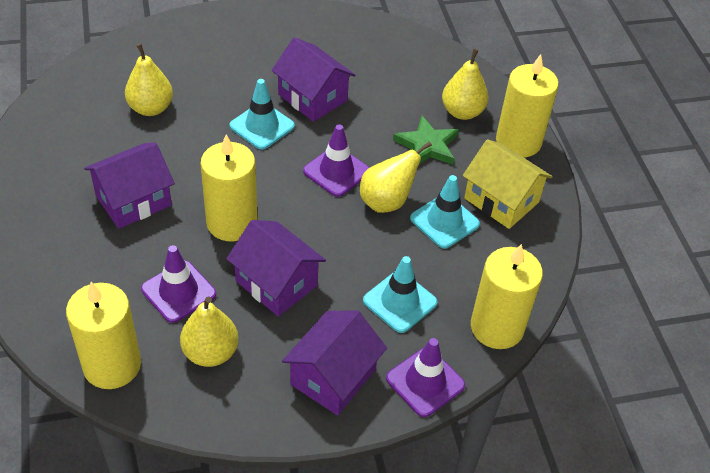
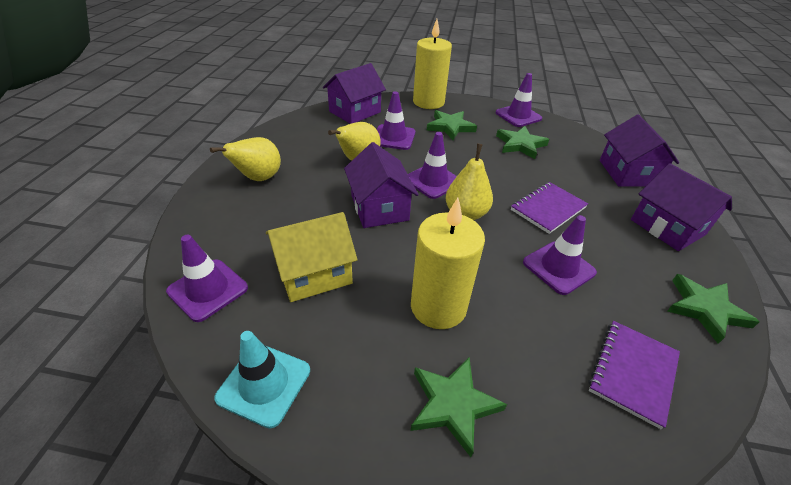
green star: [393,116,458,165] = 1 -> [411,358,507,457] [426,110,477,140] [496,126,549,159] [667,274,760,344] = 4
purple notebook: none = 0 -> [511,182,588,234] [589,321,680,429] = 2
purple traffic cone: [141,245,216,323] [303,125,369,197] [386,338,465,417] = 3 -> [166,235,248,322] [377,91,415,150] [408,132,457,199] [496,73,542,127] [523,215,597,295] = 5
turquoise traffic cone: [229,79,295,150] [363,256,437,333] [410,175,480,249] = 3 -> [214,331,310,429] = 1
yellow candle: [66,282,141,389] [201,134,257,241] [471,244,543,349] [496,54,559,158] = 4 -> [411,198,485,329] [413,19,452,109] = 2
yellow pear: [125,43,173,116] [180,296,239,367] [360,141,432,213] [442,48,489,120] = 4 -> [210,137,281,181] [328,122,381,161] [445,144,493,220] = 3

